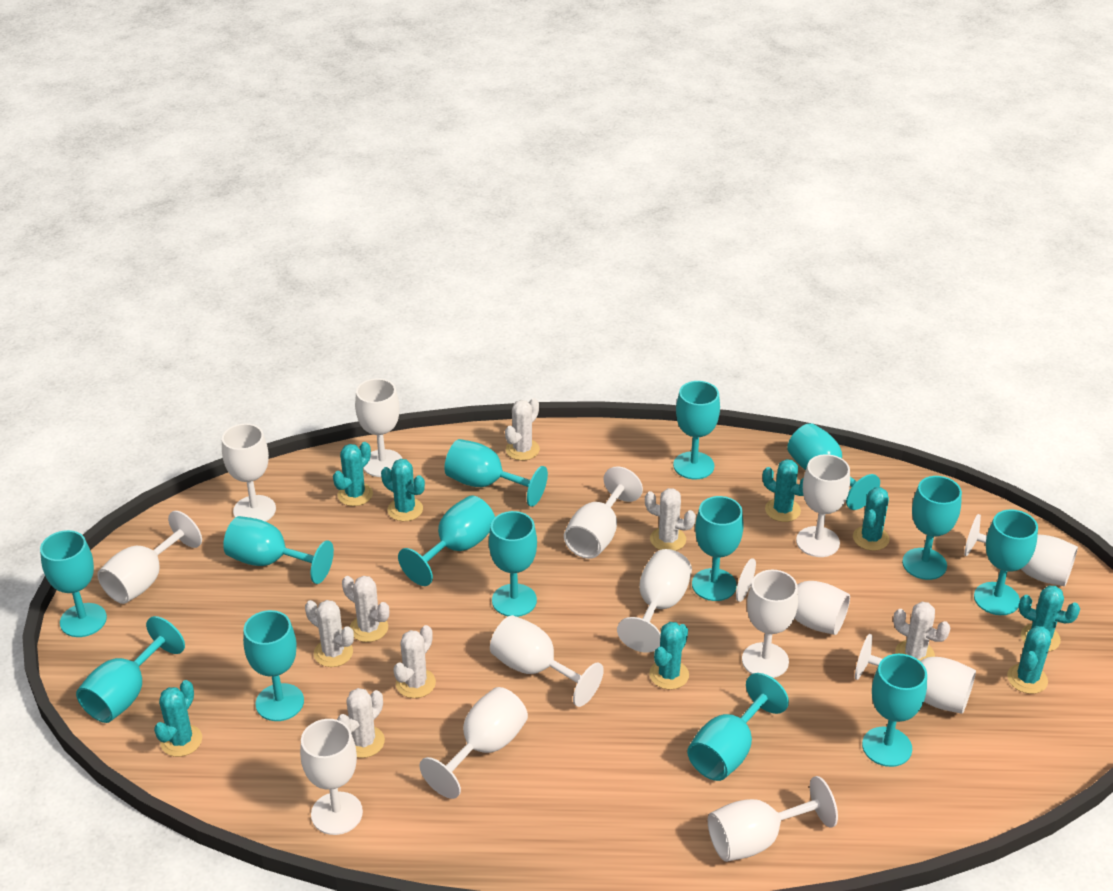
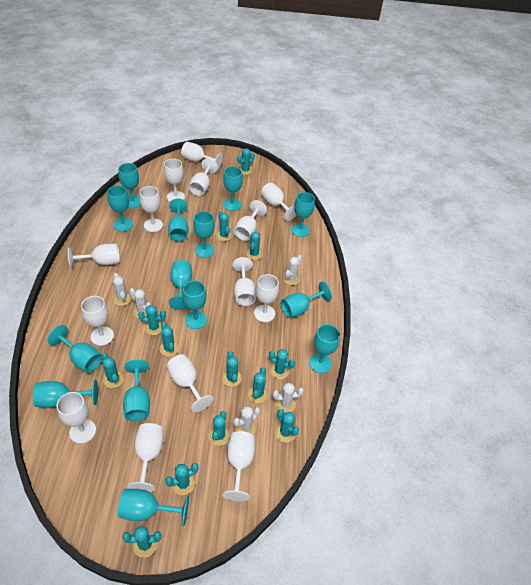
turquoise cactus: [154,680,202,757] [333,442,373,506] [381,459,425,521] [649,622,689,690] [763,459,804,522] [853,487,890,551] [1007,626,1051,694] [1019,586,1080,652] = 8 -> [101,353,124,388] [122,526,161,558] [138,305,166,335] [160,322,179,357] [165,463,199,495] [209,411,230,446] [216,211,232,241] [222,351,242,387] [237,148,255,175] [246,232,262,260] [248,367,268,403] [269,349,295,379] [275,409,299,442] = 13
white cactus: [305,600,354,667] [337,688,385,758] [342,576,389,642] [393,625,436,698] [505,398,540,460] [645,488,696,551] [893,602,950,661] = 7 -> [113,273,132,306] [129,288,151,319] [233,406,260,435] [273,383,304,413] [283,255,302,285] = 5

